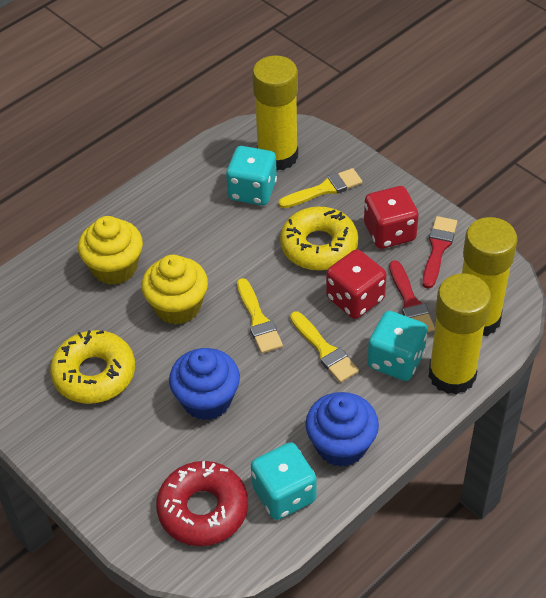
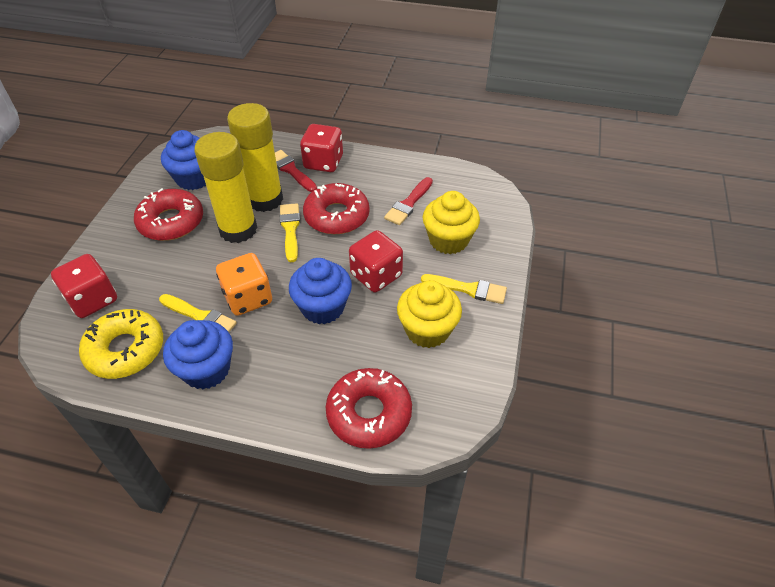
blue cupcake: [169,348,240,420] [305,392,379,467] = 2 -> [161,130,206,190] [163,320,233,389] [289,258,352,324] = 3
orange dice: none = 0 -> [216,253,272,316] = 1
red dice: [326,249,387,319] [364,186,419,249] = 2 -> [51,254,117,318] [300,124,343,172] [349,230,403,292] = 3
red donut: [156,461,248,546] = 1 -> [134,188,203,241] [303,183,369,234] [326,368,412,449] = 3
turquoise dice: [226,146,277,205] [251,442,316,520] [367,311,428,381] = 3 -> none = 0
yellow donut: [50,330,135,404] [280,206,358,271] = 2 -> [79,309,163,379] = 1
yellow glue stick: [252,55,298,171] [428,273,491,395] [462,217,518,336] = 3 -> [194,132,257,243] [227,103,283,212] = 2

